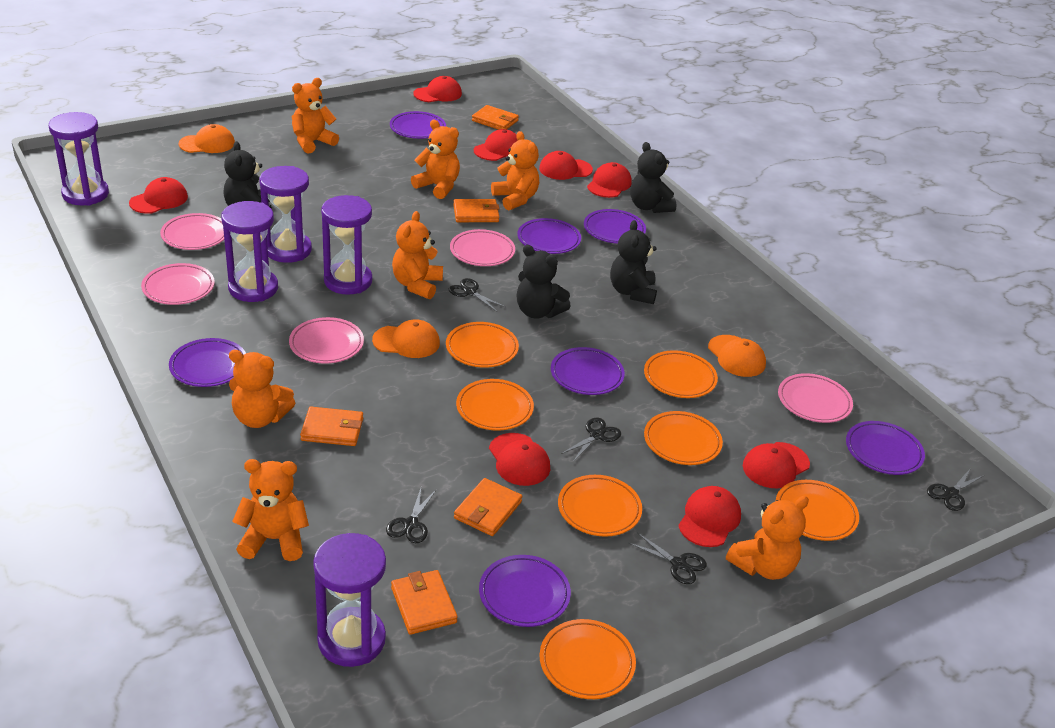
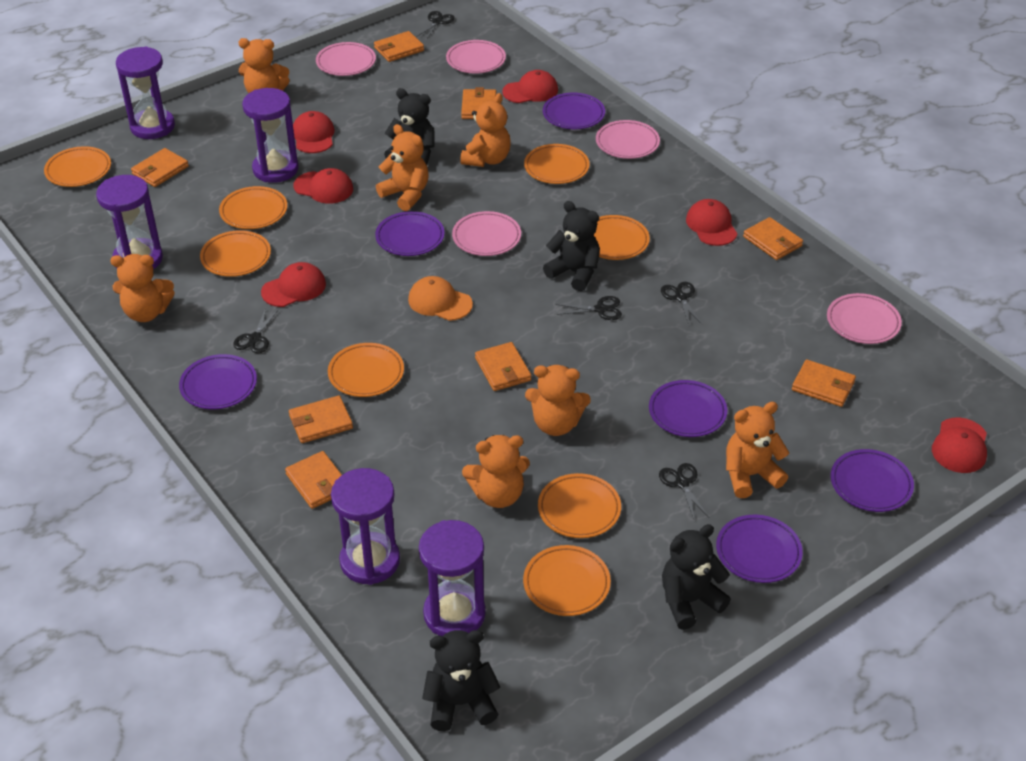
orange cap: [178,124,235,153] [372,320,440,358] [708,335,766,377] = 3 -> [408,276,473,321] = 1
orange plate: [446,322,519,368] [456,379,534,431] [539,619,636,699] [558,475,642,537] [644,350,718,398] [644,411,723,465] [776,480,859,541] = 7 -> [44,146,111,187] [200,230,271,277] [219,186,287,229] [328,343,404,397] [523,545,611,616] [524,144,590,184] [538,473,621,538] [594,215,650,260] = 8
orange wallet: [300,407,363,446] [391,570,458,635] [453,199,499,222] [454,478,522,536] [472,105,519,130] = 5 -> [131,148,189,187] [285,451,342,509] [289,396,353,443] [374,31,424,62] [461,87,496,119] [475,342,531,391] [743,217,803,260] [792,359,856,407] = 8
purple plate: [169,338,246,387] [390,111,446,139] [479,555,571,627] [517,218,581,254] [551,347,625,395] [584,209,646,244] [846,421,925,475] = 7 -> [179,354,257,409] [375,211,445,256] [543,93,605,129] [649,380,727,437] [716,515,803,583] [831,449,914,512] = 6
red cap: [129,177,188,214] [414,76,462,102] [474,129,518,161] [489,433,550,486] [539,151,593,180] [587,162,632,198] [679,486,741,547] [743,442,810,488] = 8 -> [261,262,326,307] [293,111,335,153] [293,168,353,204] [502,70,558,103] [686,199,738,246] [932,417,987,473] = 6

